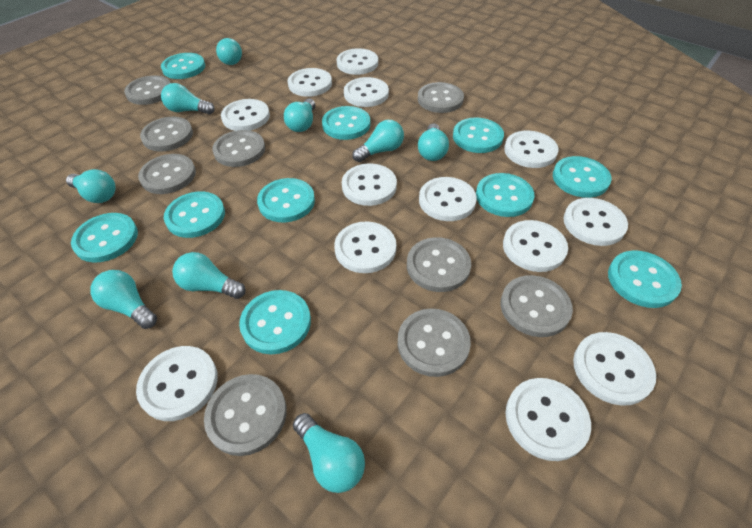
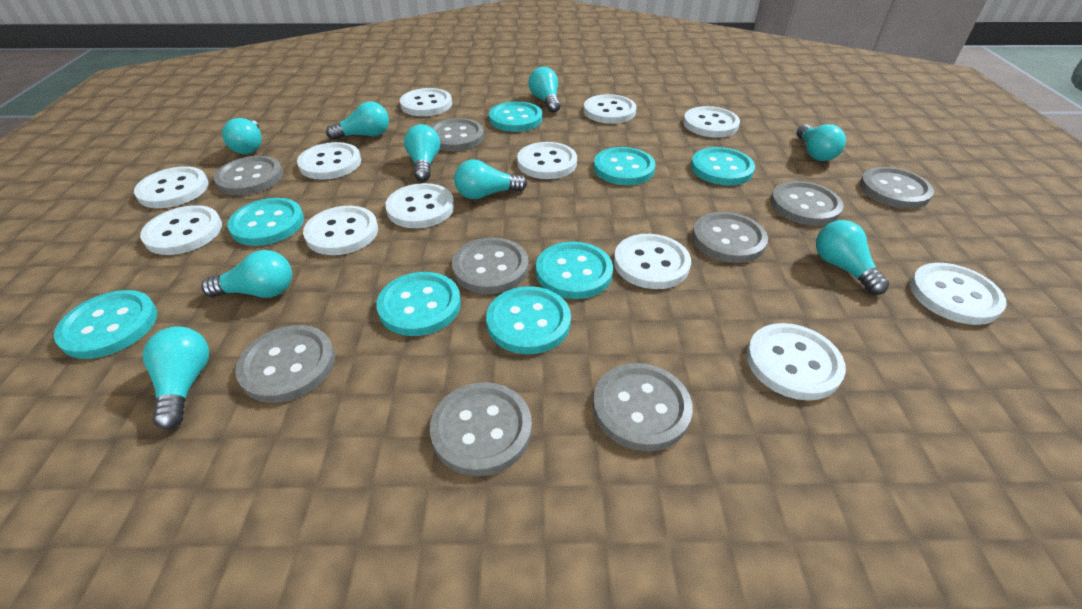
turquoise button: [71,213,138,263] [161,53,205,79] [164,192,225,238] [239,290,311,354] [257,178,315,222] [322,106,370,140] [453,117,504,153] [476,173,535,217] [553,156,612,198] [608,250,682,308] = 10 -> [54,290,157,359] [227,198,304,246] [376,272,461,336] [486,286,571,354] [489,101,542,132] [536,242,613,299] [594,147,655,185] [691,147,755,185] = 8
white button: [136,346,218,421] [221,99,270,131] [288,68,332,97] [334,222,396,273] [337,48,378,75] [342,163,397,206] [344,77,389,107] [419,177,477,221] [503,220,568,272] [504,131,559,168] [505,378,591,461] [563,198,628,246] [573,332,656,406] = 13 -> [134,167,209,208] [140,205,222,255] [297,142,361,180] [303,206,378,255] [385,183,454,228] [400,88,452,116] [517,142,577,179] [584,94,637,124] [614,234,691,289] [683,106,740,138] [747,323,846,401] [910,263,1007,325] = 12

